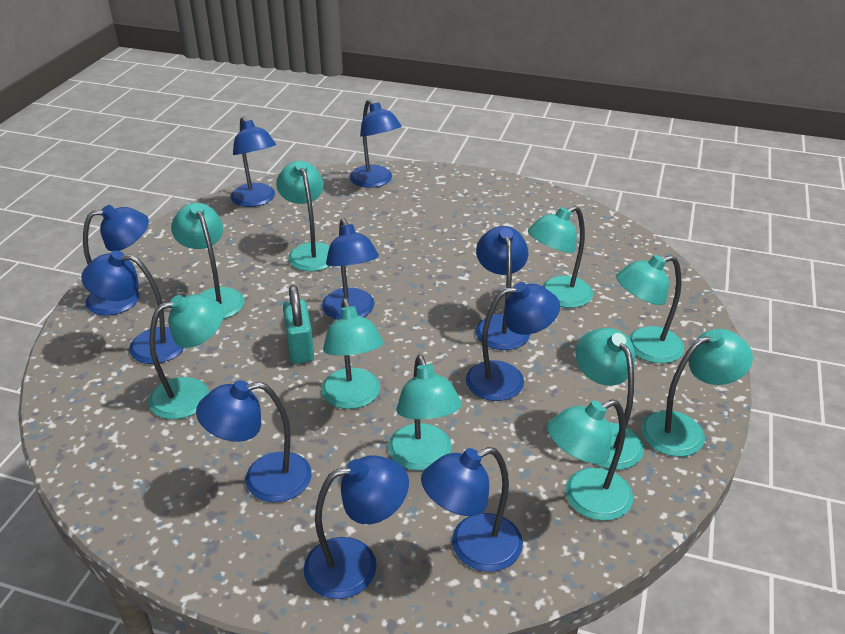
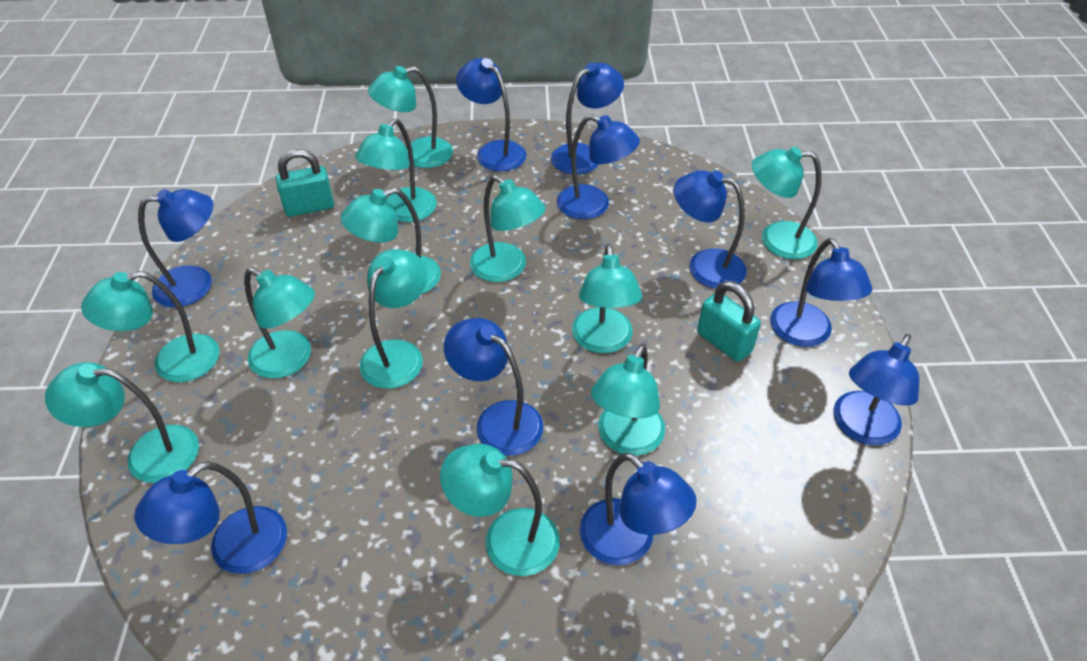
turquoise lamp: [148,294,224,419] [171,203,245,319] [276,161,330,271] [321,298,383,409] [388,355,462,471] [528,206,593,308] [547,399,633,521] [575,328,644,470] [616,255,685,363] [641,329,753,457] = 10 -> [45,362,199,483] [81,271,220,382] [244,268,315,379] [341,188,441,294] [355,119,437,222] [360,249,427,389] [368,66,453,168] [440,444,560,576] [470,175,546,282] [572,244,642,353] [591,344,665,456] [752,147,821,259] = 12
turquoise padlock: [283,285,314,364] = 1 -> [276,149,334,217] [697,281,761,362] = 2

